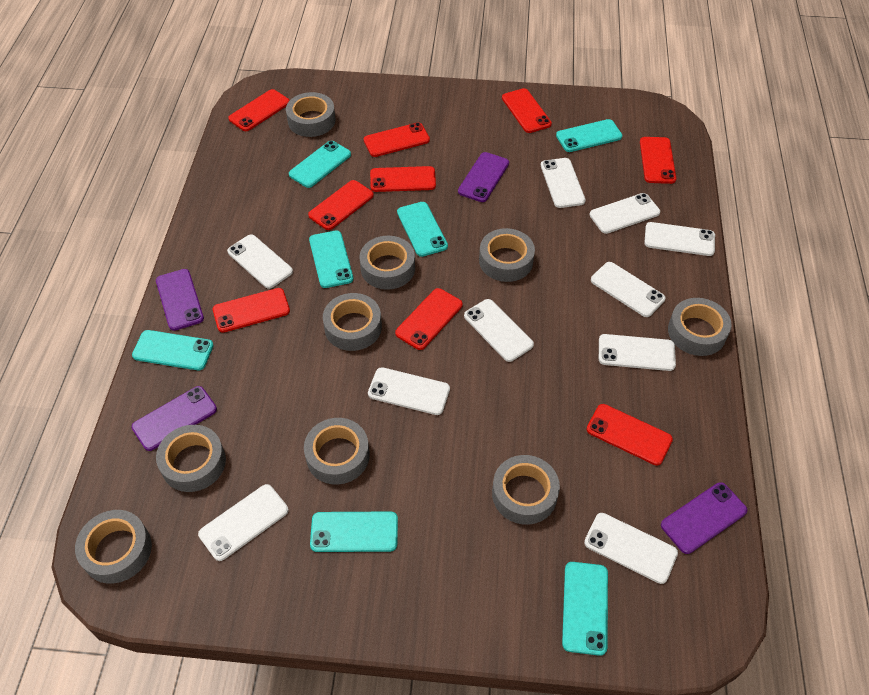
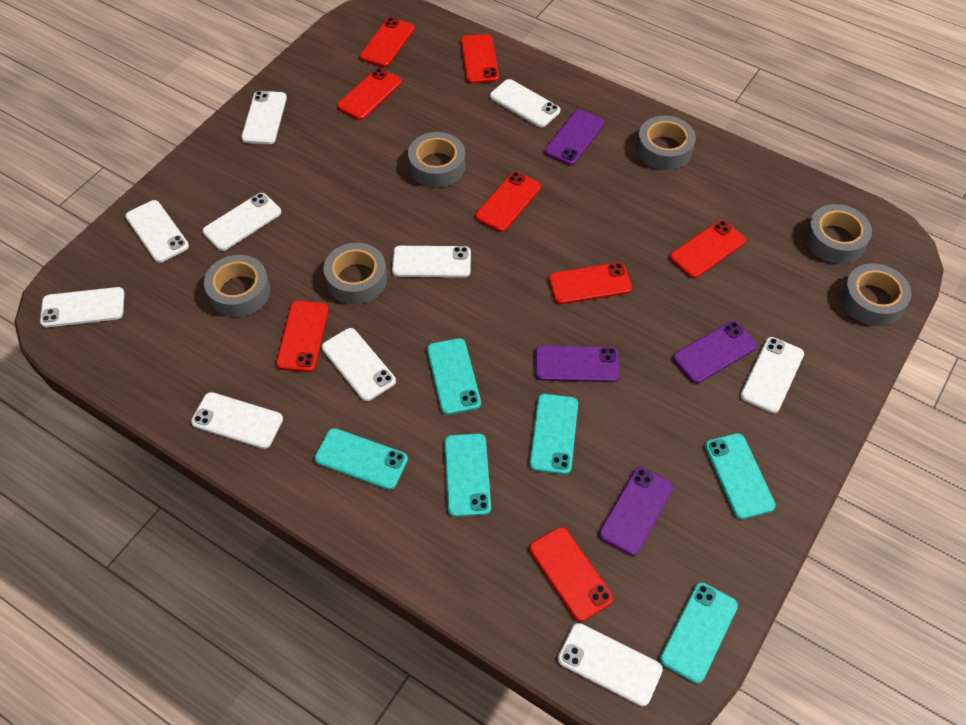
grey tape: [75,510,152,584] [156,425,226,492] [286,92,336,137] [304,418,370,485] [323,293,382,351] [360,236,415,290] [479,228,535,282] [492,455,560,525] [668,298,732,356] = 9 -> [204,255,270,317] [323,243,387,304] [408,132,465,187] [637,115,696,170] [805,204,872,264] [841,263,911,326] = 6
red phone: [213,288,290,333] [228,89,290,131] [308,180,374,230] [364,122,430,157] [370,166,436,192] [395,288,463,350] [502,88,552,133] [586,404,673,466] [640,137,676,184] = 9 -> [276,301,329,372] [337,68,402,120] [360,18,415,67] [461,34,499,84] [475,172,541,232] [529,527,613,622] [549,262,632,304] [670,220,746,278] = 8
turquoise phone: [132,330,214,370] [289,141,351,188] [309,230,353,288] [310,511,398,552] [397,202,448,257] [556,119,622,152] [562,562,608,656] = 7 -> [314,428,408,490] [427,338,481,415] [444,434,491,517] [529,394,578,475] [660,582,738,684] [705,433,776,520] = 6

